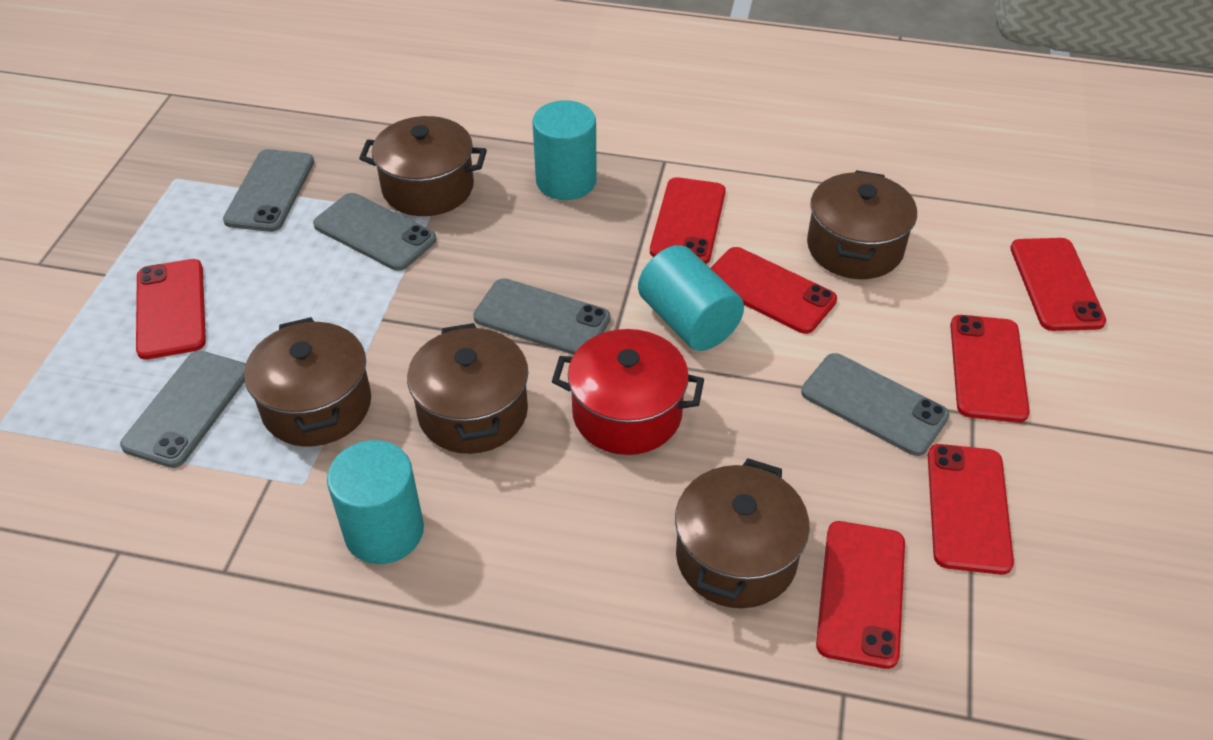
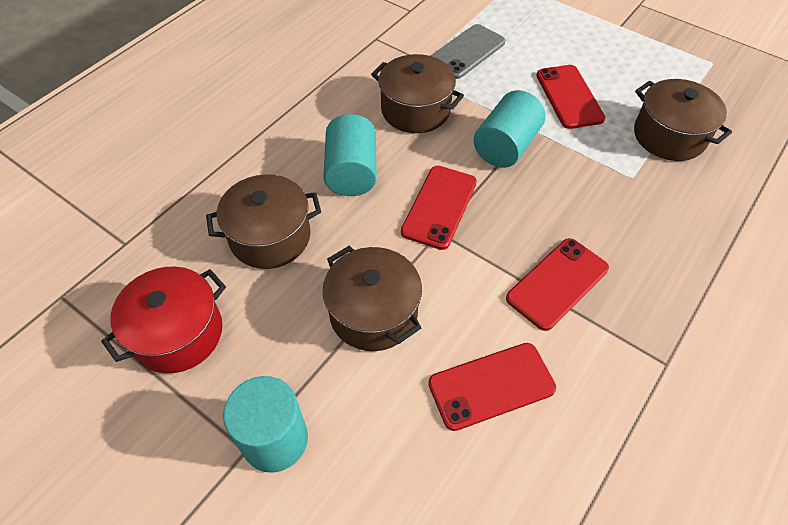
brown pot: [244,317,371,447] [359,116,487,216] [407,323,528,454] [675,458,810,608] [807,170,917,279] = 5 -> [206,174,321,269] [323,246,422,351] [371,54,464,133] [634,79,732,161] = 4
grey phone: [120,351,246,468] [223,149,314,232] [313,193,436,271] [473,278,610,355] [801,353,949,456] = 5 -> [431,24,505,79] = 1
red phone: [136,259,206,360] [650,177,726,264] [711,247,837,334] [816,521,905,669] [928,444,1014,575] [950,315,1030,423] [1010,238,1106,331] = 7 -> [401,166,477,250] [428,343,556,431] [506,238,609,331] [536,65,605,129] = 4

